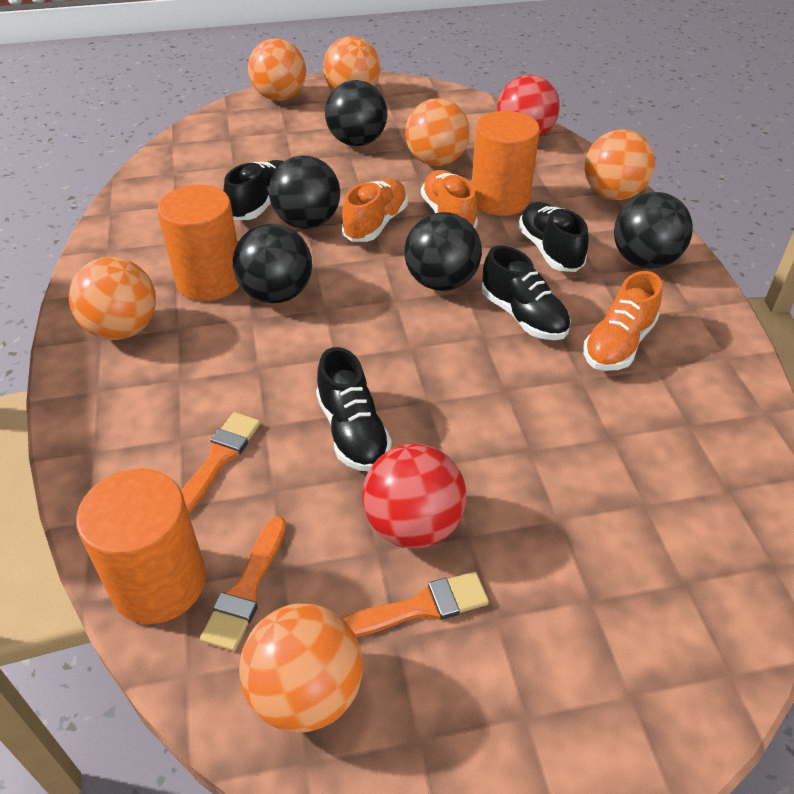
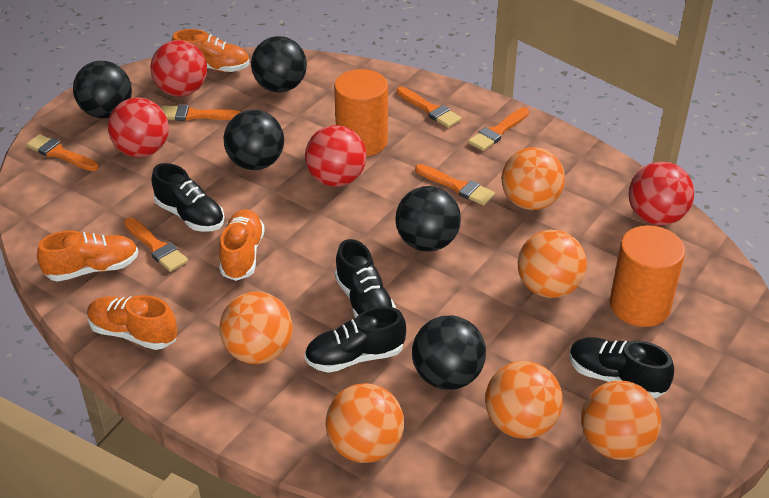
orange brush: [181,412,260,513] [200,516,286,651] [342,572,489,637] = 3 -> [26,134,99,171] [124,217,188,272] [161,105,241,121] [396,87,462,128] [415,164,495,205] [468,107,529,151] = 6
orange cylinder: [76,468,206,624] [157,185,240,301] [472,111,540,216] = 3 -> [334,69,388,156] [610,225,685,327] = 2
orange shoe: [341,179,408,242] [421,170,478,229] [583,271,662,371] = 3 -> [37,230,138,282] [87,295,177,350] [172,29,250,72] [219,209,265,281] = 4
red ball: [362,444,466,549] [497,75,560,138] = 2 -> [108,97,169,158] [150,40,207,97] [305,125,367,187] [629,161,694,226] = 4

